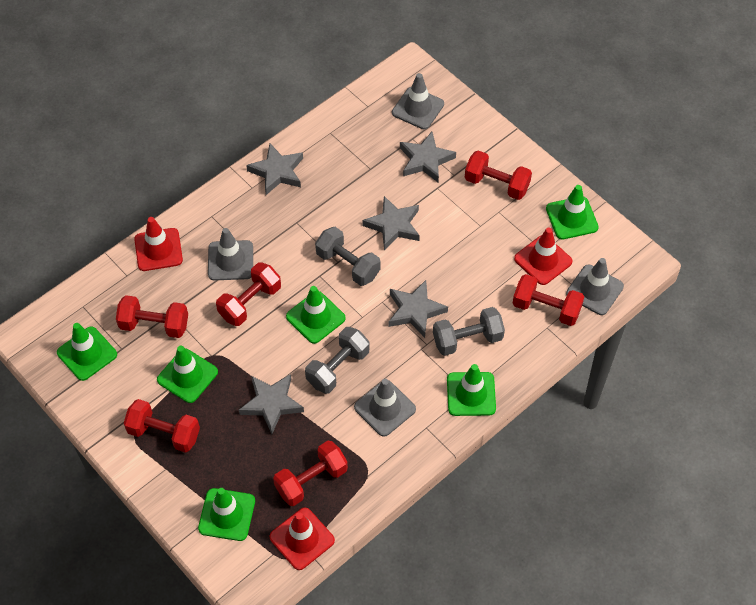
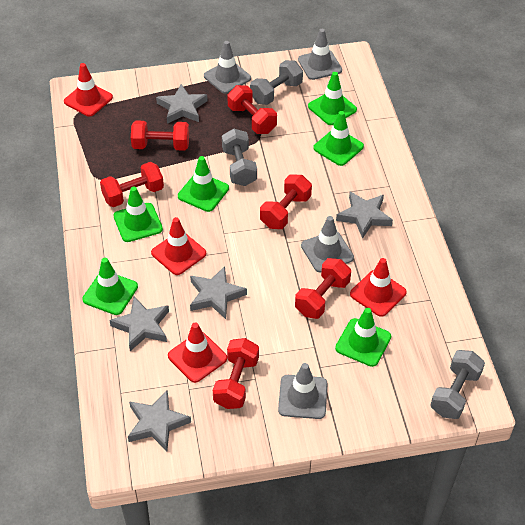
red traffic cone: [134,217,183,271] [270,507,335,570] [514,228,573,285] = 3 -> [64,63,113,116] [151,217,206,275] [168,322,227,383] [350,258,407,317] = 4

